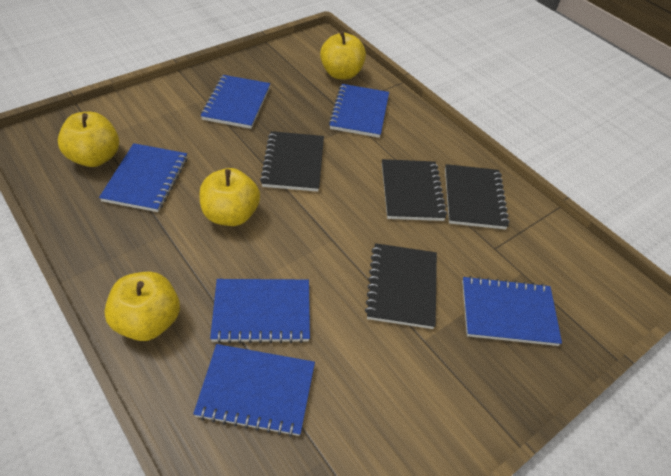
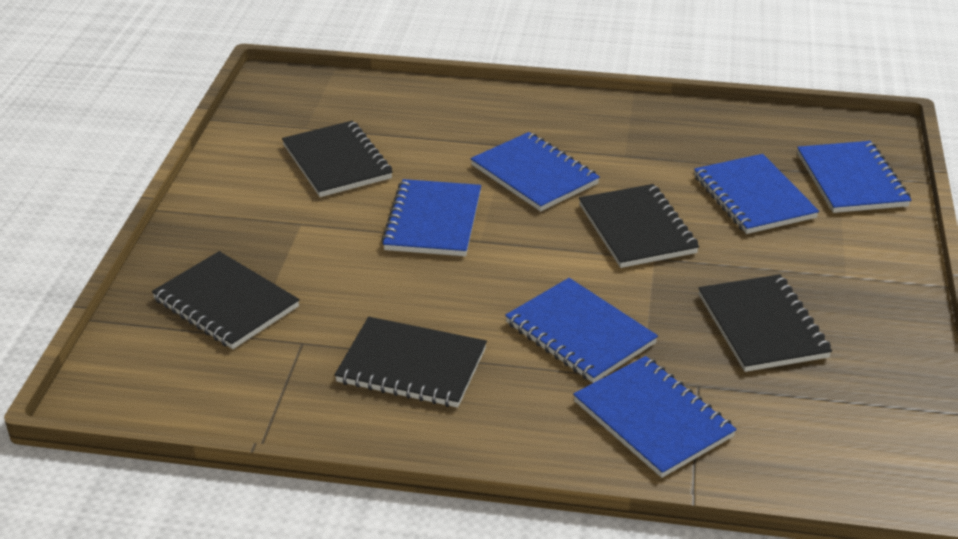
black notebook: [260,131,324,192] [365,243,437,329] [382,159,447,221] [445,164,509,229] = 4 -> [152,251,300,349] [282,121,393,197] [335,317,487,408] [579,184,699,268] [699,274,832,372] = 5
yellow apple: [58,112,119,167] [104,271,180,341] [200,168,260,226] [320,31,366,80] = 4 -> none = 0

